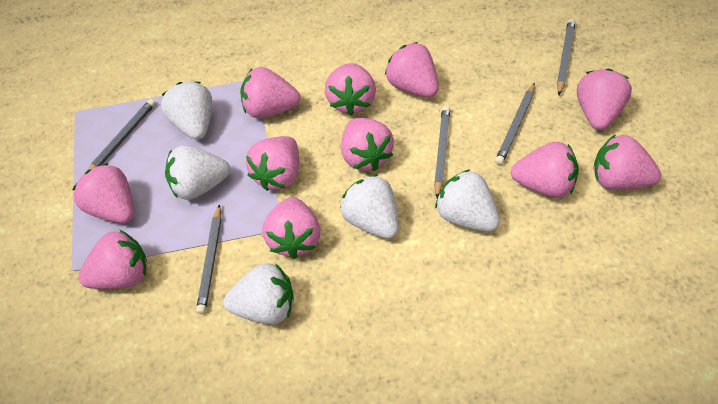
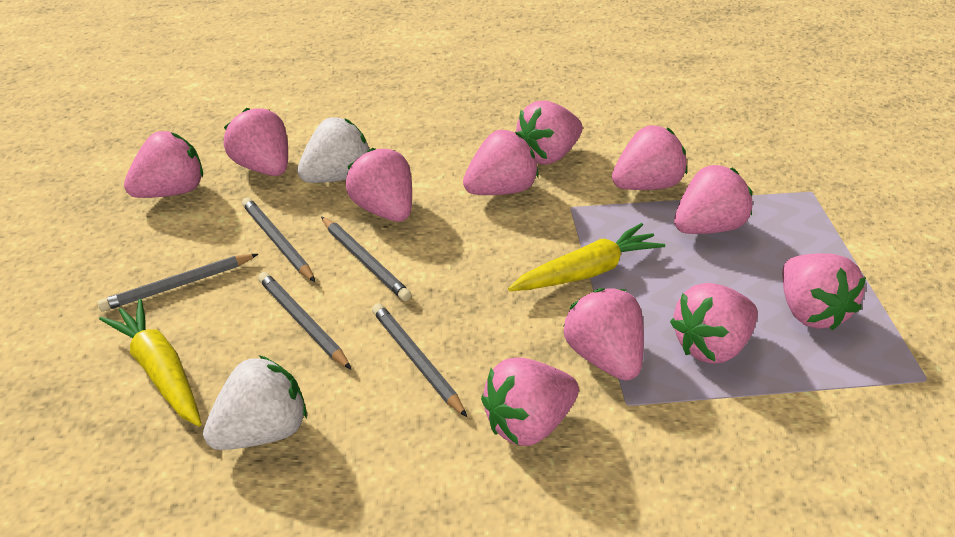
white strawberry: [161,82,212,140] [165,145,230,200] [223,263,294,324] [340,174,399,239] [435,169,500,232] = 5 -> [203,355,307,450] [297,117,369,183] = 2
yellow carrot: none = 0 -> [99,299,202,426] [508,223,665,291] = 2

